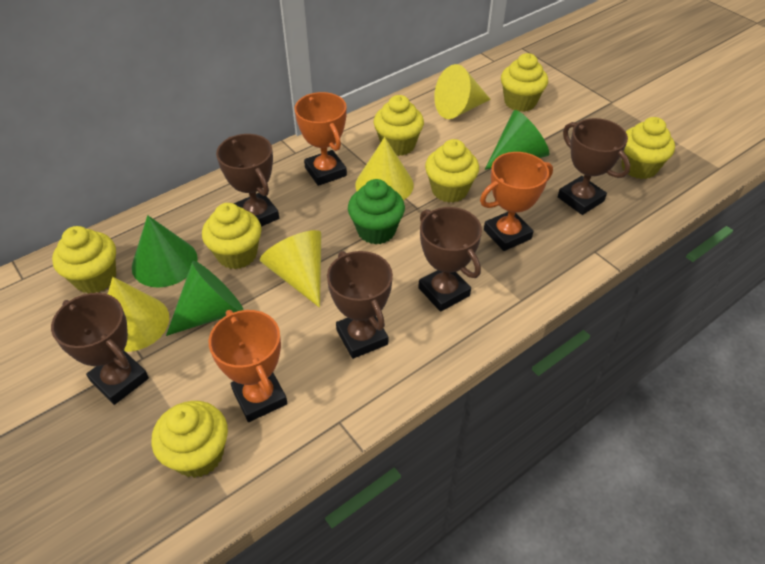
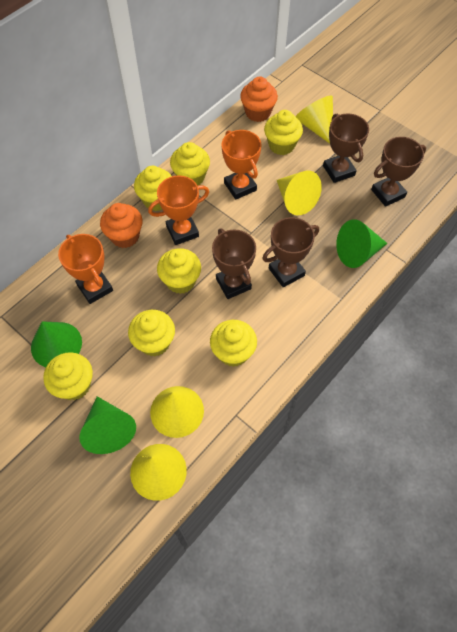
brown trophy: [51,293,149,405] [216,134,279,227] [327,251,393,359] [418,207,482,312] [558,118,630,215] = 5 -> [212,229,256,299] [262,217,319,287] [323,113,369,183] [371,137,426,207] = 4
green cupcake: [348,179,405,245] = 1 -> none = 0
orange cupcake: none = 0 -> [100,203,143,248] [240,76,278,122] = 2

